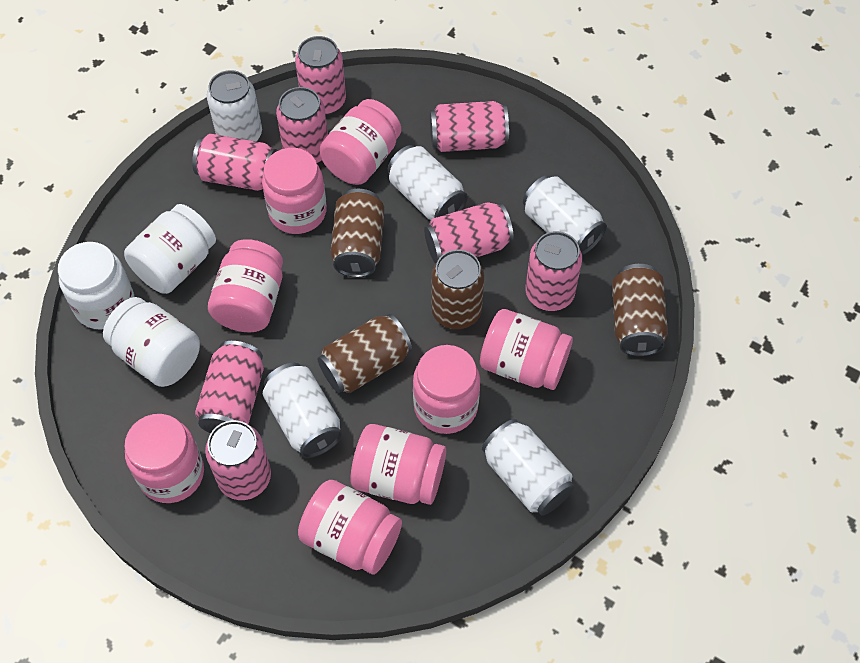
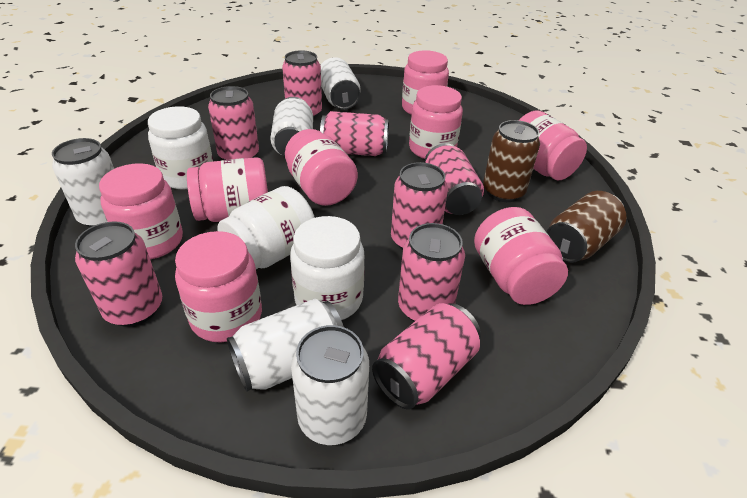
brown can: [318,314,412,393] [330,189,384,277] [431,250,484,329] [612,264,668,356] = 4 -> [483,120,540,202] [547,191,627,263] = 2

